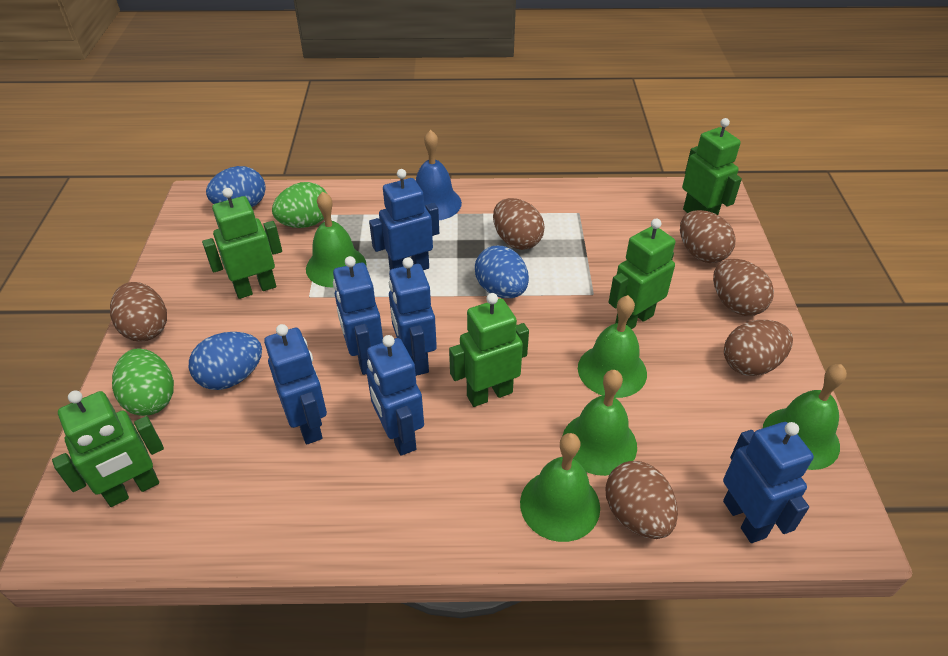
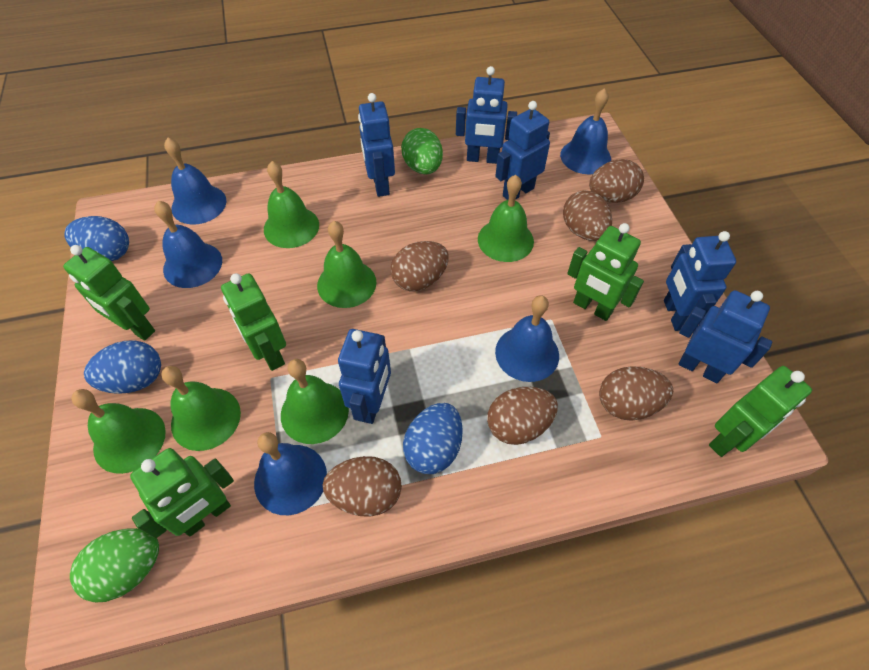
blue bell: [416,130,462,220] = 1 -> [154,201,222,288] [164,138,226,224] [254,432,327,515] [495,296,559,382] [560,88,611,175] = 5
green bell: [306,192,367,287] [520,433,600,542] [562,370,637,476] [578,295,647,398] [763,364,847,470] = 5 -> [71,389,166,474] [161,366,241,451] [264,161,319,248] [281,359,349,444] [317,221,376,308] [478,175,534,262] = 6

